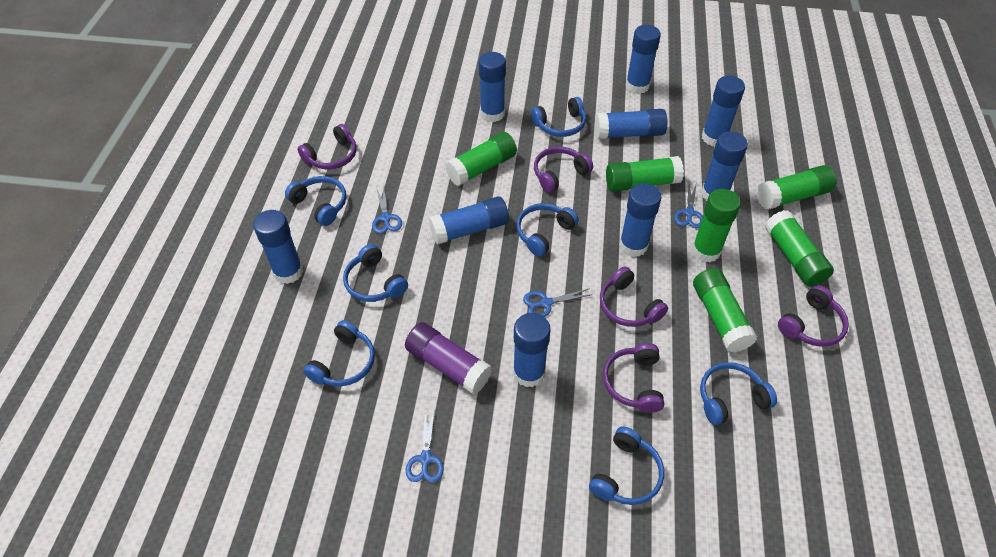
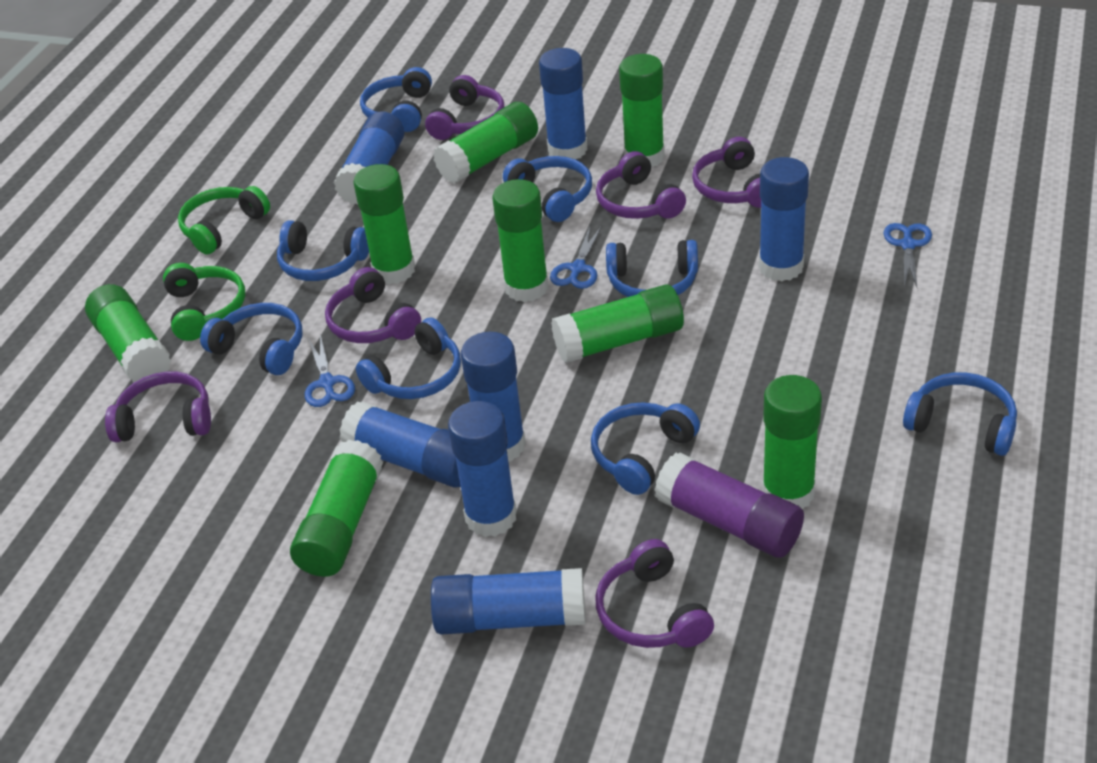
blue glue stick: [253,210,303,284] [429,196,509,245] [479,52,506,122] [513,313,551,388] [595,109,668,139] [619,183,661,257] [626,25,661,94] [701,132,748,201] [702,76,745,146] = 9 -> [334,111,404,204] [339,401,461,487] [431,568,586,635] [448,401,517,537] [461,332,526,462] [539,48,588,160] [759,157,809,282] = 7
blue headphones: [285,176,346,226] [303,320,375,386] [343,244,408,302] [516,203,579,256] [531,97,586,137] [589,426,664,505] [700,362,777,425] = 7 -> [200,303,303,375] [277,220,369,281] [356,318,461,399] [360,67,432,132] [503,156,592,222] [591,402,700,495] [606,240,698,297] [903,372,1017,456] = 8
blue scissors: [372,187,402,234] [406,408,444,483] [523,288,593,317] [674,182,703,229] = 4 -> [305,334,355,407] [550,225,602,289] [883,223,932,287] = 3
green glue stick: [445,132,517,186] [606,156,684,192] [692,189,741,263] [693,268,757,353] [757,165,836,210] [765,210,834,287] = 6 -> [85,284,171,383] [290,440,383,577] [353,164,415,284] [433,102,538,183] [493,179,549,302] [551,284,684,363] [619,54,665,168] [762,375,822,510] = 8
green headphones: none = 0 -> [163,263,245,341] [178,186,270,254] = 2
purple headphones: [298,124,357,170] [534,146,593,193] [600,267,668,327] [603,343,664,413] [778,285,849,347] = 5 -> [105,372,211,442] [325,267,421,343] [425,75,504,140] [596,151,686,219] [596,539,714,648] [692,137,761,208] = 6

